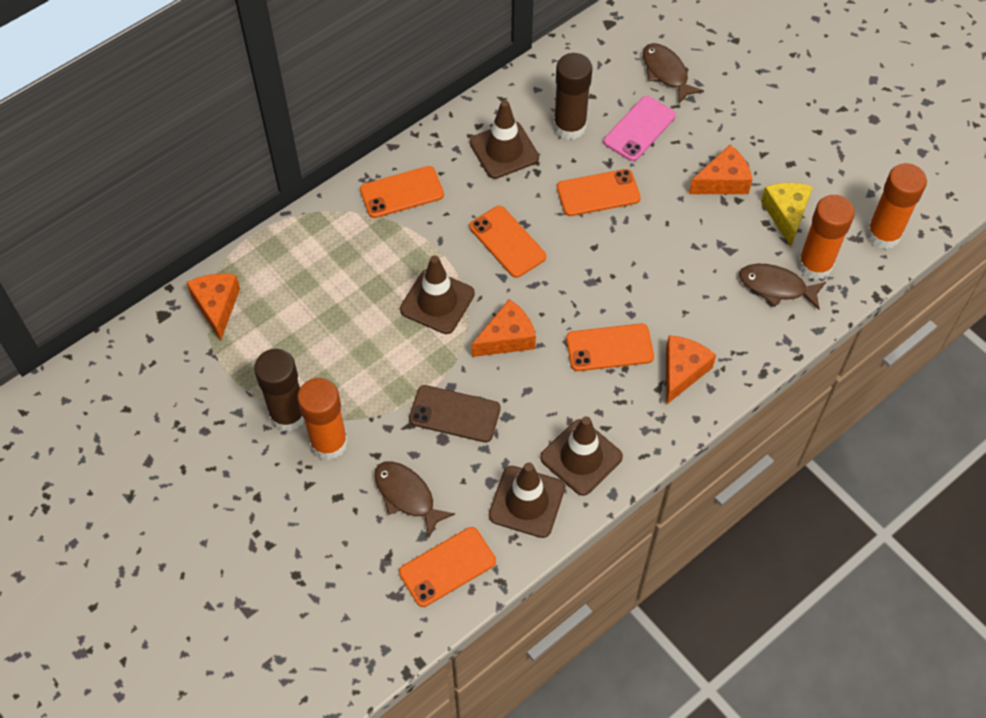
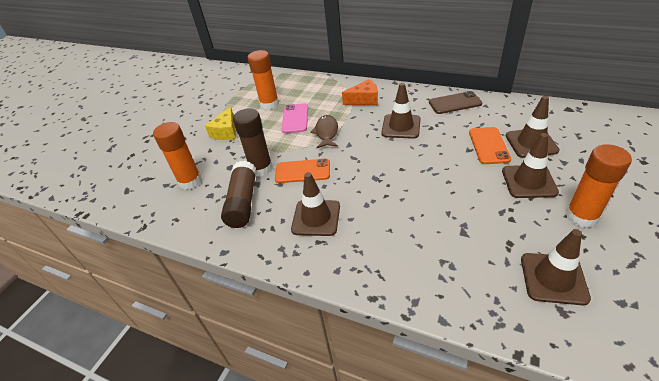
brown fish: [374,461,455,537] [643,43,704,104] [739,264,826,310] = 3 -> [310,115,338,148] = 1
brown traffic cone: [400,255,475,334] [470,100,539,179] [489,462,565,538] [540,416,623,496] = 4 -> [291,172,340,236] [381,83,421,139] [502,133,559,198] [506,96,560,158] [521,229,591,305] = 5
orange cheese: [186,274,240,341] [472,299,536,357] [666,335,716,405] [689,145,752,194] = 4 -> [342,79,378,105] = 1
orange phone: [360,166,444,218] [399,527,496,607] [470,206,546,278] [557,169,641,216] [566,324,654,371] = 5 -> [275,159,330,183] [469,127,511,164] = 2

